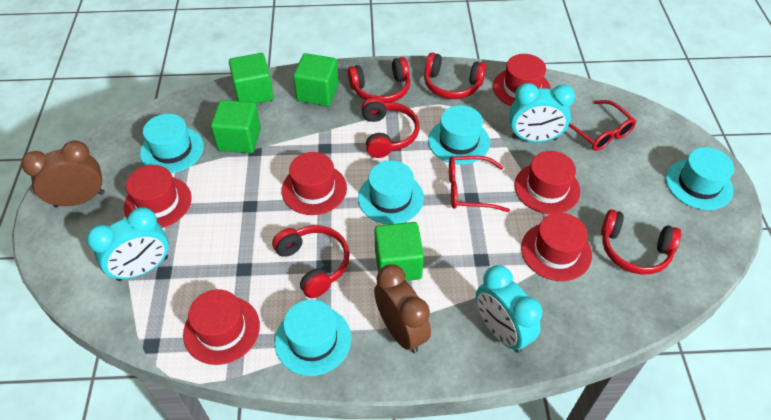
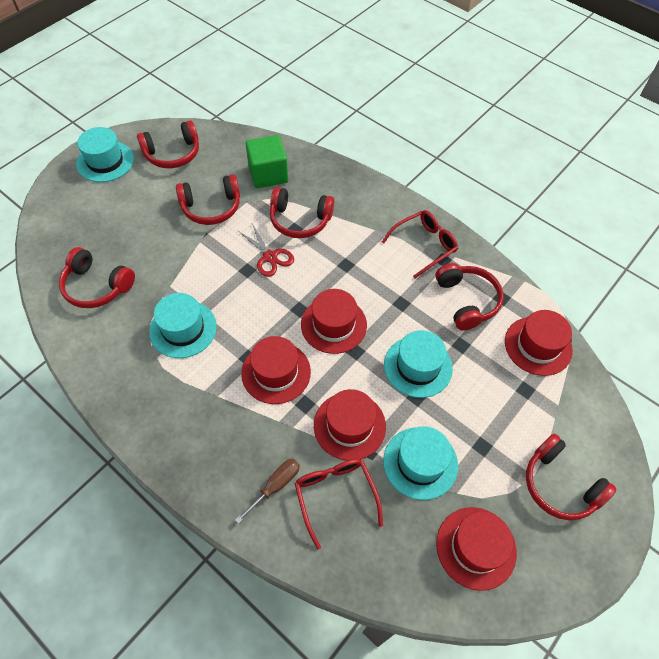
brown clock: [21,141,104,208] [374,264,431,353] = 2 -> none = 0
brown screwdriver: none = 0 -> [235,459,300,524] = 1
green cube: [211,100,261,153] [229,53,274,104] [293,53,339,106] [375,222,424,281] = 4 -> [246,135,288,188] = 1
red hat: [124,165,192,228] [183,289,260,365] [282,152,347,215] [493,54,551,106] [514,151,581,214] [521,213,592,281] = 6 -> [241,336,311,404] [301,289,367,354] [314,389,386,461] [436,507,517,591] [505,310,573,376] = 5
red headphones: [272,225,350,298] [348,57,410,102] [361,97,419,158] [424,53,487,99] [601,209,681,274] = 5 -> [59,247,135,308] [137,120,199,168] [176,174,240,225] [270,187,334,238] [435,263,504,331] [526,434,617,520] = 6
red scissors: none = 0 -> [238,224,294,277] = 1
turquoise clock: [87,207,169,281] [476,265,542,353] [509,83,575,142] = 3 -> none = 0
turquoise hat: [140,114,204,173] [275,300,351,376] [358,160,424,224] [428,105,490,165] [666,147,734,210] = 5 -> [76,127,134,182] [149,293,217,358] [383,427,458,500] [384,330,453,398] = 4

